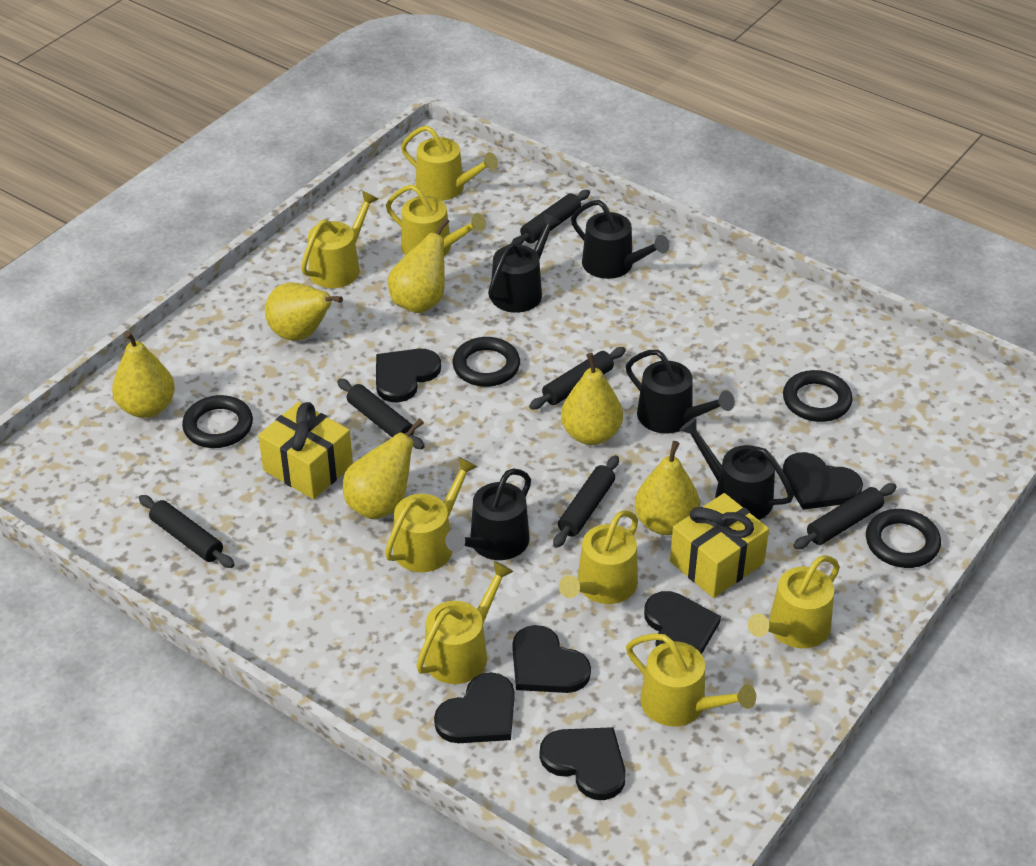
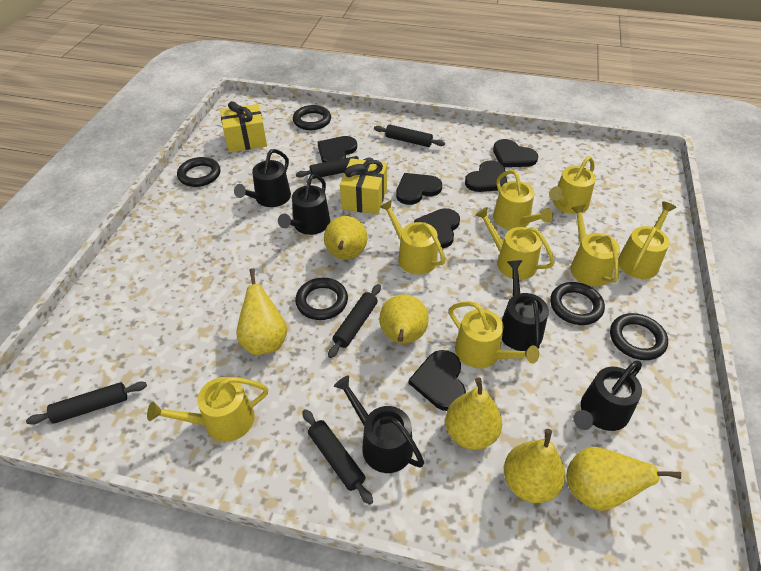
black ring: [182,395,253,448] [453,337,520,387] [783,370,852,422] [866,509,941,568] = 4 -> [177,157,221,187] [293,105,331,130] [295,278,348,320] [550,282,605,325] [610,313,668,360] = 5
black rolling pin: [139,495,235,568] [337,379,425,450] [511,190,590,245] [529,347,626,410] [553,455,619,548] [793,483,897,549] = 6 -> [26,381,147,425] [296,156,373,179] [302,409,373,505] [328,284,381,358] [374,125,445,147] = 5

